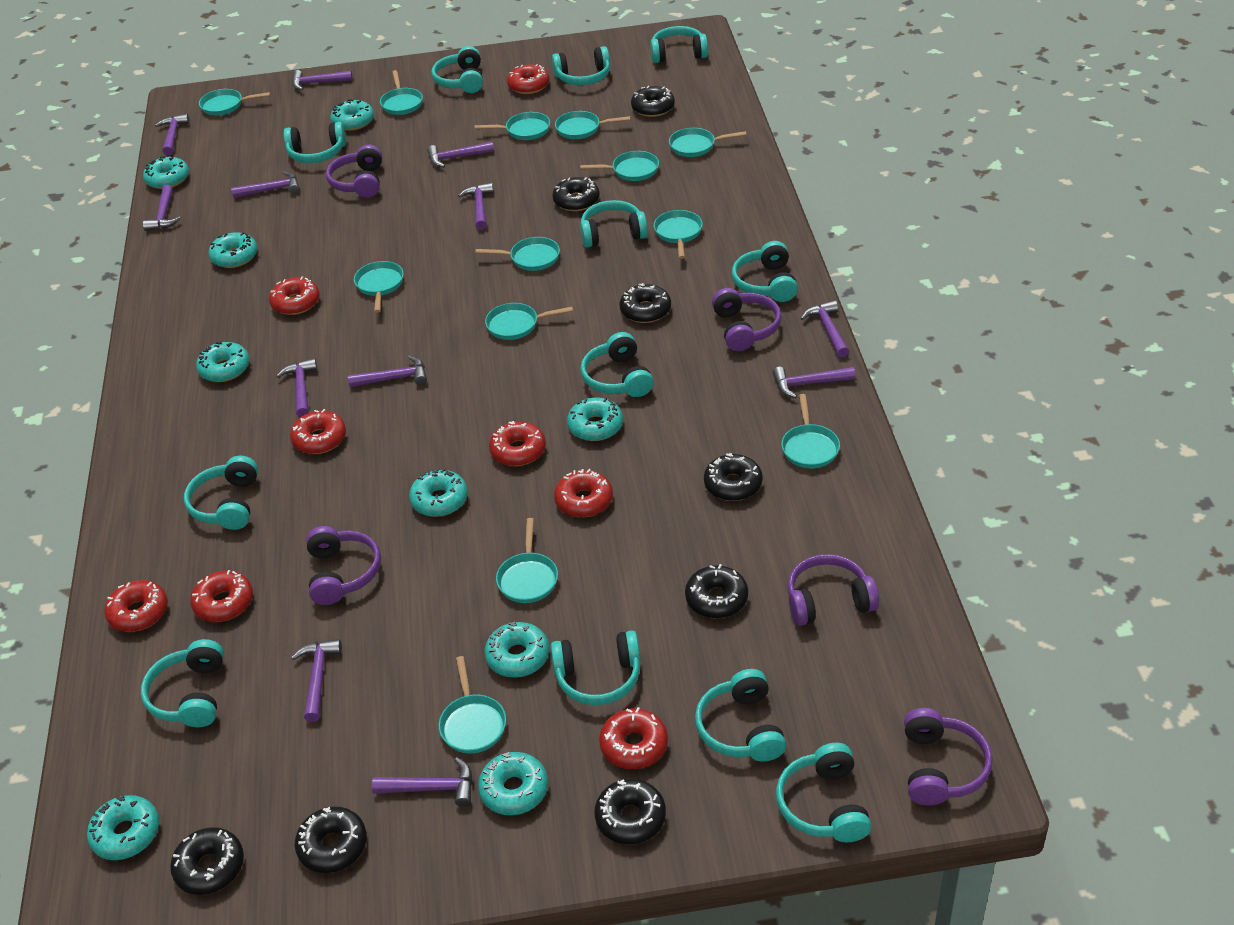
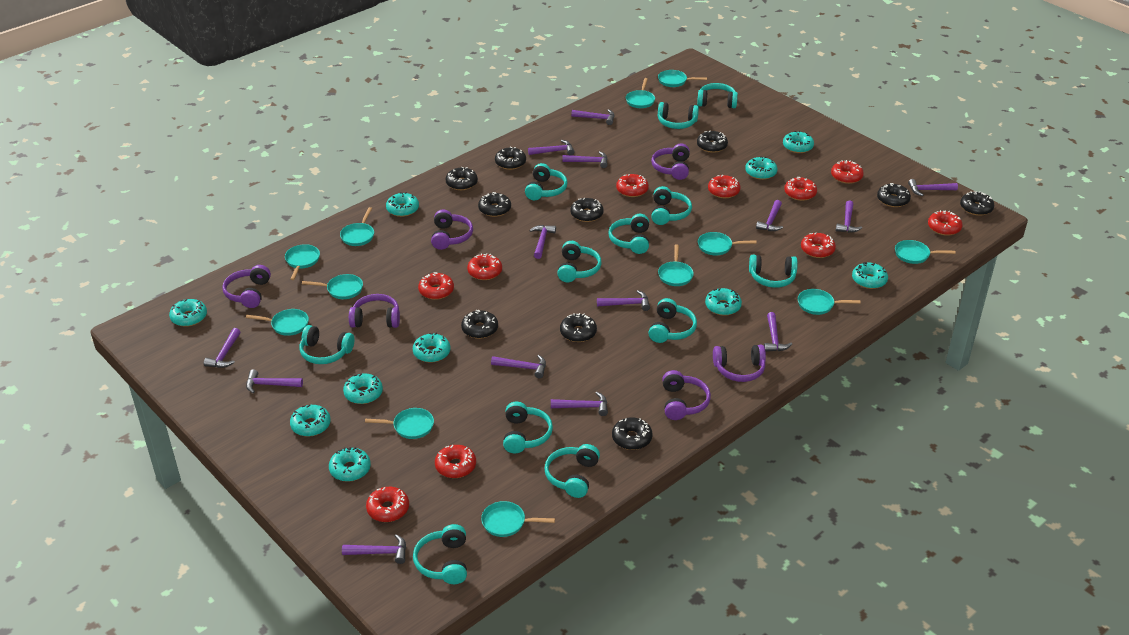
black donut: [170,827,244,895] [295,806,367,873] [552,177,600,211] [595,779,666,844] [619,283,671,323] [631,86,675,117] [685,564,748,618] [704,453,763,501] = 8 -> [445,167,478,190] [461,310,498,339] [478,192,511,217] [495,147,526,170] [560,313,597,342] [570,198,604,222] [612,417,652,450] [697,131,728,153] [877,183,911,207] [960,191,995,216] = 10
purple hammer: [143,185,181,231] [155,114,190,155] [231,171,300,198] [276,358,317,417] [291,639,342,722] [292,70,353,90] [348,355,427,387] [372,757,473,807] [427,142,494,167] [458,182,494,230] [772,367,855,398] [801,300,849,357] = 12 -> [204,328,240,368] [246,369,303,393] [342,534,406,564] [491,355,546,378] [528,140,575,155] [529,225,556,259] [551,392,608,416] [562,151,608,168] [571,109,614,125] [597,290,650,311] [756,200,783,231] [764,312,792,352] [836,200,862,233] [908,179,958,196] = 14
purple headphones: [306,526,381,605] [326,145,382,198] [712,288,782,351] [787,554,879,626] [904,708,992,805] = 5 -> [222,265,271,308] [349,294,400,328] [431,209,473,250] [651,143,690,180] [662,370,711,420] [713,345,766,382] = 6
red donut: [104,580,168,632] [190,570,253,622] [269,277,320,315] [290,409,346,454] [489,421,546,466] [507,64,550,94] [554,469,613,517] [599,707,668,769] = 8 -> [366,487,409,522] [418,272,454,300] [435,445,476,478] [467,253,502,280] [616,174,649,197] [708,175,741,198] [784,177,817,201] [801,233,836,258] [831,160,864,184] [928,210,963,236] = 10
turquoise donut: [87,795,159,860] [143,156,189,189] [196,341,250,382] [208,232,257,268] [330,99,374,131] [409,469,468,517] [478,752,548,815] [485,622,549,678] [567,397,623,441] = 9 -> [169,299,207,327] [290,405,331,437] [329,447,371,482] [343,373,383,404] [386,192,419,217] [413,333,450,363] [705,288,742,316] [745,156,777,180] [783,131,814,153] [852,262,888,289] = 10
turquoise pan: [199,89,271,115] [354,261,404,313] [380,70,423,115] [439,656,506,753] [475,112,550,140] [476,237,560,271] [485,303,573,340] [496,518,558,603] [555,111,631,139] [580,151,659,181] [654,210,703,259] [669,128,747,157] [781,394,840,468] = 13 -> [246,309,309,336] [285,244,320,280] [302,274,363,299] [340,207,374,246] [365,408,434,439] [481,501,555,537] [626,78,655,108] [658,70,707,87] [658,244,694,286] [698,232,757,255] [798,289,861,315] [895,240,956,264] = 12

